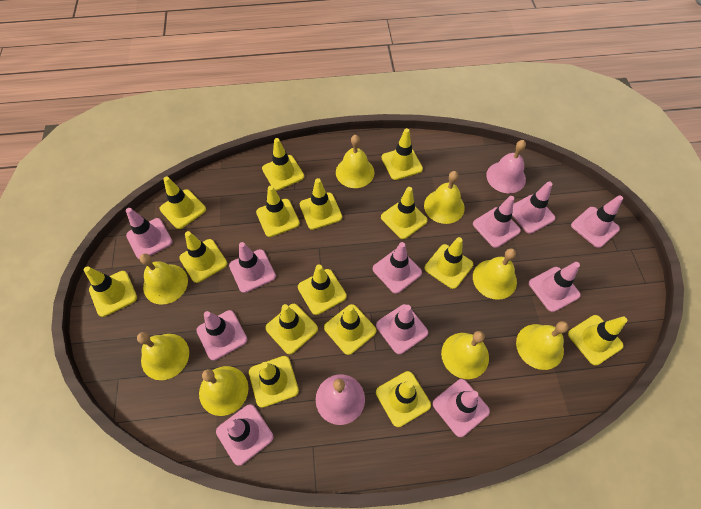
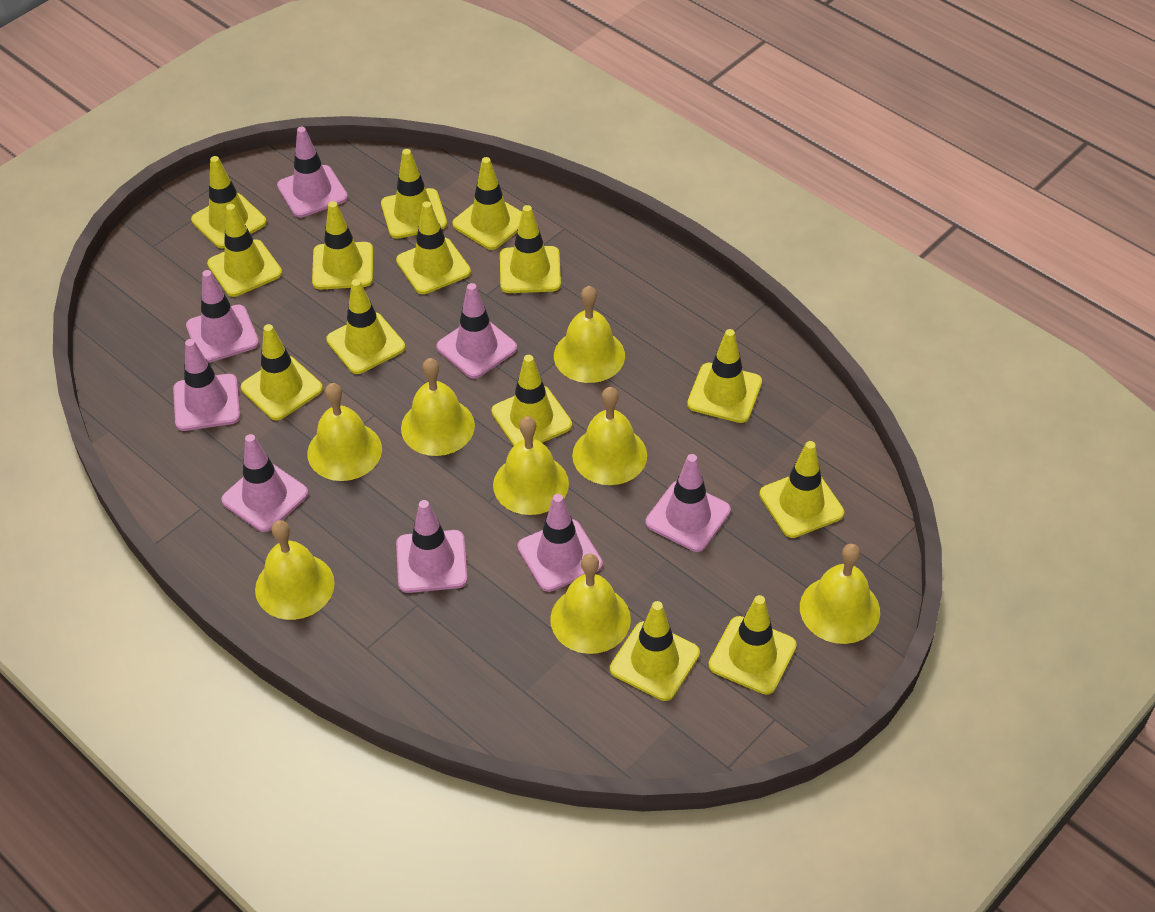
pink bell: [316,374,365,425] [486,140,526,193] = 2 -> none = 0
pink traffic cone: [126,208,173,259] [196,310,247,361] [216,404,273,466] [229,242,276,293] [373,242,422,294] [376,304,428,354] [433,379,490,437] [473,196,521,248] [512,181,555,234] [529,262,581,312] [571,195,623,248] = 11 -> [173,339,240,431] [186,270,259,363] [221,434,308,532] [277,127,348,218] [396,500,468,593] [436,283,517,379] [517,494,603,592] [646,454,731,552] = 8
yellow traffic cone: [84,266,137,317] [160,176,206,229] [179,231,227,283] [249,356,299,408] [256,186,300,237] [262,138,304,190] [265,304,318,354] [298,264,347,315] [300,178,342,230] [324,304,376,355] [376,371,431,427] [381,187,428,239] [382,128,423,180] [425,237,473,289] [568,315,627,366] = 15 -> [191,156,267,248] [207,204,282,297] [241,324,323,420] [312,201,373,290] [326,279,405,374] [381,149,447,239] [396,201,471,294] [452,157,522,250] [491,355,572,446] [500,205,561,293] [610,601,700,701] [687,329,762,423] [708,595,797,695] [759,441,844,538] = 14

